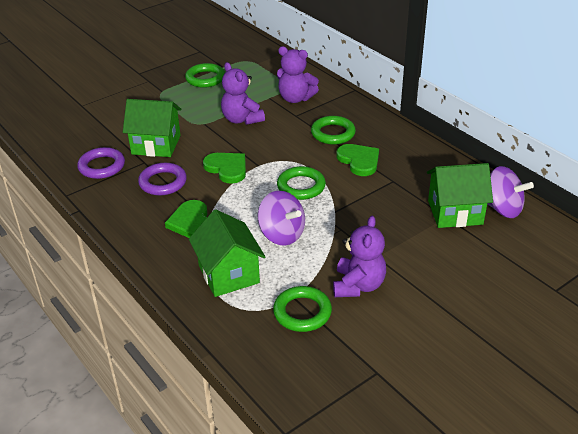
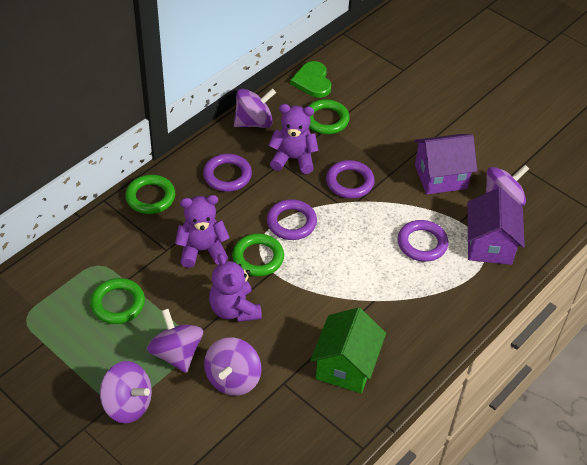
green heart: [165,200,207,238] [203,153,246,184] [336,144,379,176] = 3 -> [290,61,331,98] = 1
green house: [123,99,182,157] [189,209,265,297] [427,163,493,228] = 3 -> [310,308,386,393] = 1
purple house: none = 0 -> [414,134,477,195] [468,188,525,265] = 2
purple ring: [77,147,125,179] [138,163,187,195] = 2 -> [203,154,252,192] [267,199,317,240] [326,160,375,199] [398,220,448,262] = 4
purple spinning top: [258,191,305,246] [487,166,534,218] = 2 -> [100,361,152,423] [147,309,203,373] [204,337,261,396] [234,88,276,128] [485,165,529,206] = 5

